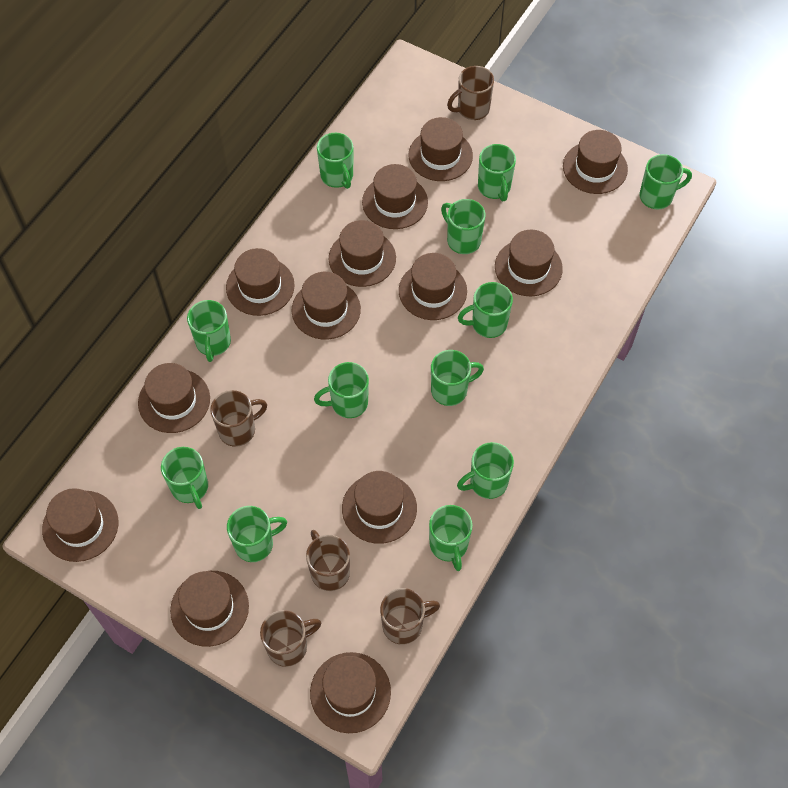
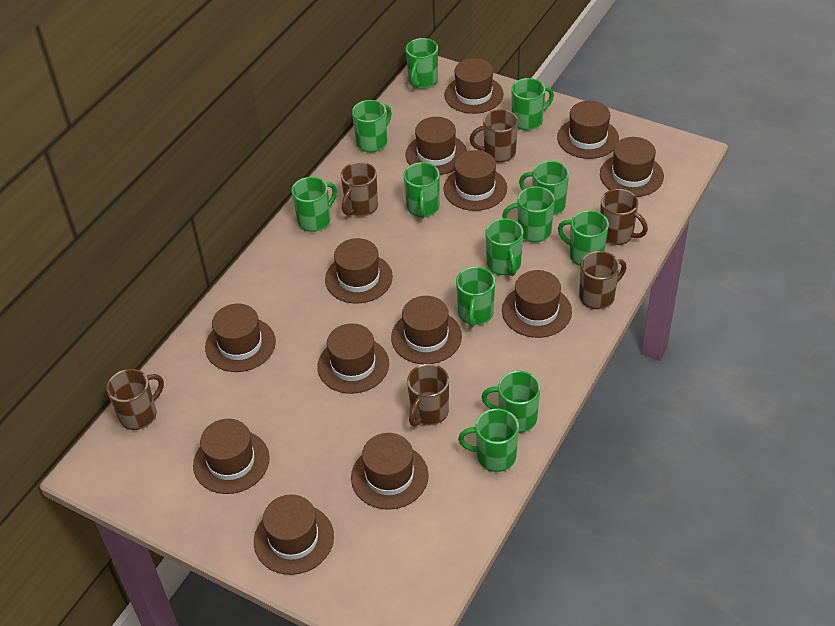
brown mug: [210,390,267,447] [260,610,321,667] [306,530,350,591] [380,588,440,645] [447,66,494,120] = 5 -> [107,369,164,430] [341,162,378,217] [407,364,449,427] [470,109,518,163] [579,251,626,309] [600,189,648,245] = 6

